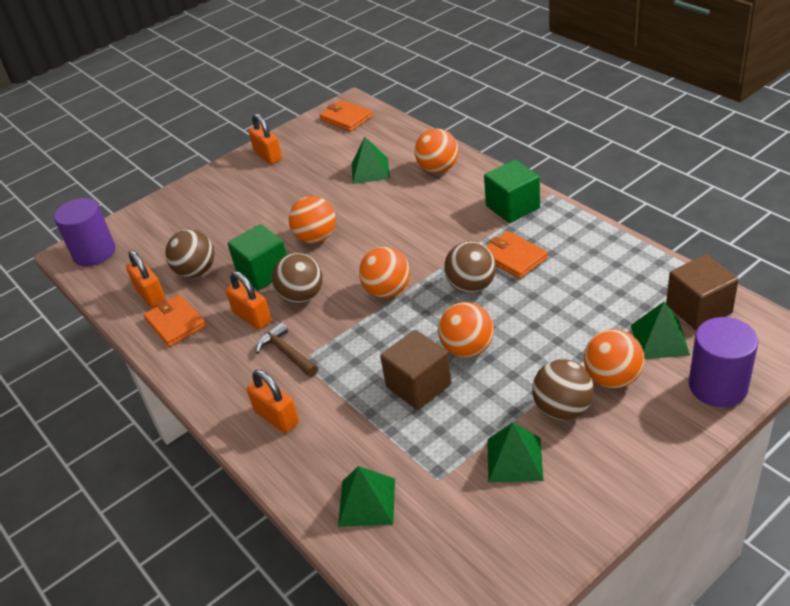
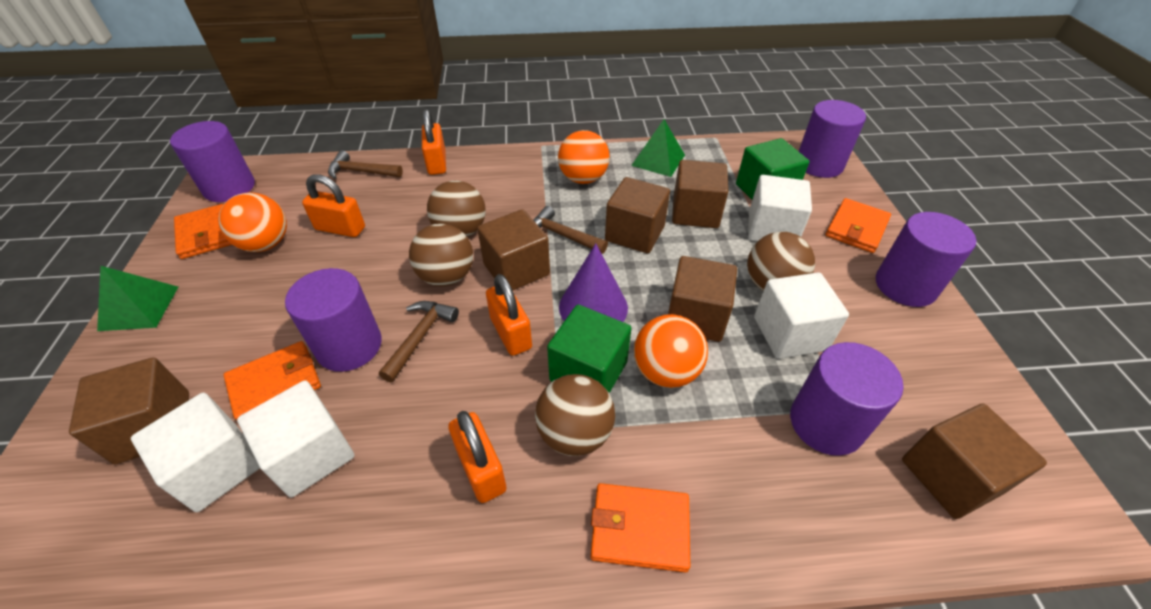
brown cube: [380,330,451,410] [666,255,739,330] = 2 -> [69,357,189,464] [477,209,550,290] [605,177,670,253] [668,256,737,342] [672,160,728,228] [902,404,1047,519] = 6
brown hammer: [256,322,318,377] = 1 -> [328,150,403,179] [379,301,459,382] [534,206,608,254] = 3
green pyramid: [338,466,395,527] [352,137,390,184] [487,423,544,483] [631,302,690,359] = 4 -> [97,266,178,331] [631,120,685,177] = 2
orange ball: [289,196,336,243] [359,247,410,298] [414,128,459,173] [438,302,494,358] [584,329,645,388] = 5 -> [219,192,287,252] [558,130,610,184] [634,314,708,388] = 3
orange wallet: [144,295,206,347] [320,100,373,131] [486,231,548,279] = 3 -> [174,204,232,259] [223,341,321,420] [590,483,690,573] [826,198,891,253] = 4
purple cone: none = 0 -> [559,243,628,322] = 1
purple cylinder: [54,198,115,266] [689,317,759,407] = 2 -> [170,121,255,202] [285,268,382,372] [790,342,903,456] [799,100,866,178] [876,212,976,307] = 5
white cube: none = 0 -> [131,393,260,512] [237,380,354,498] [748,175,812,241] [754,272,849,359] = 4

